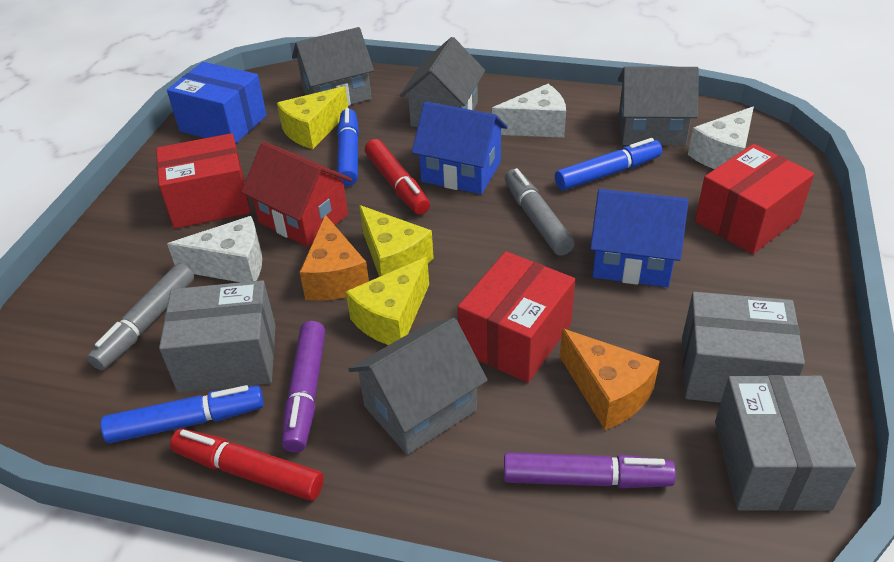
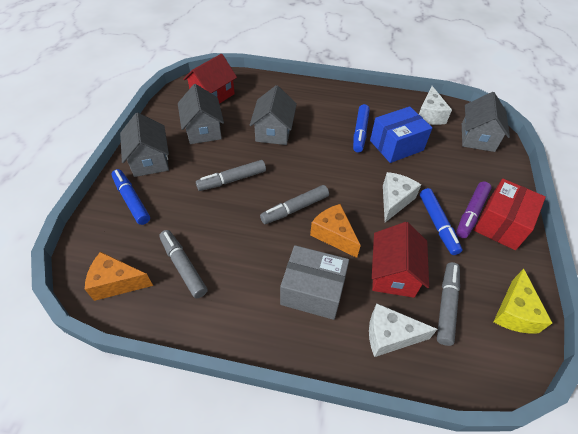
blue house: [412,102,508,194] [590,189,689,287] = 2 -> none = 0
grey box: [159,280,276,393] [682,292,805,403] [715,375,856,511] = 3 -> [280,245,349,320] = 1
grey marker: [87,263,194,370] [505,168,574,256] = 2 -> [159,230,207,298] [196,160,266,191] [260,185,329,224] [437,262,460,346] = 4
purple marker: [282,321,325,453] [504,452,676,488] = 2 -> [456,182,491,238] = 1
red box: [156,133,251,229] [458,251,575,383] [695,144,814,254] = 3 -> [474,179,546,250] = 1
red house: [241,142,352,247] = 1 -> [183,54,237,104] [372,222,429,298] = 2
red marker: [170,429,324,501] [365,139,430,215] = 2 -> none = 0
yellow cheese: [277,86,348,149] [346,257,429,345] [359,205,434,277] = 3 -> [493,269,552,334] = 1

